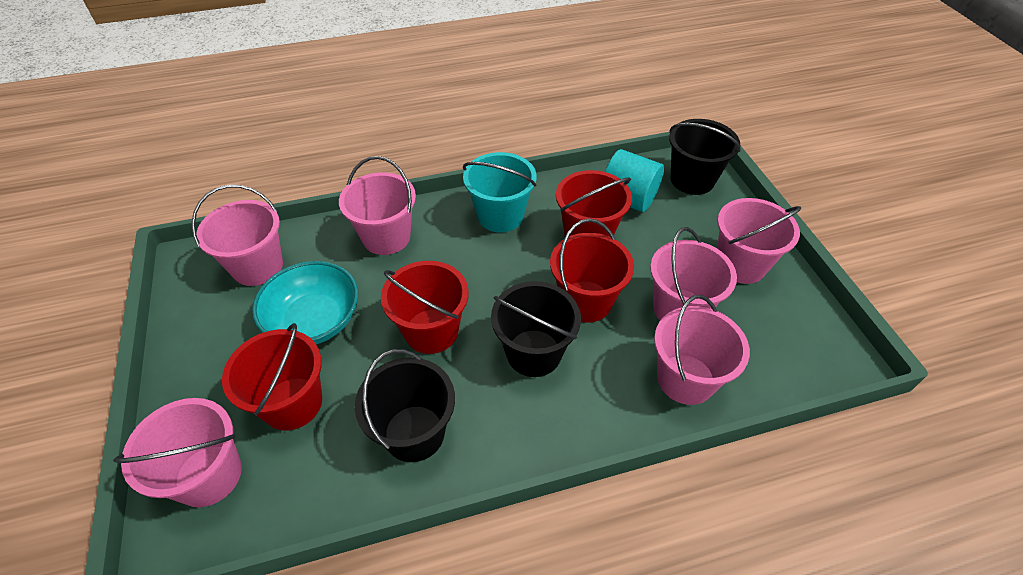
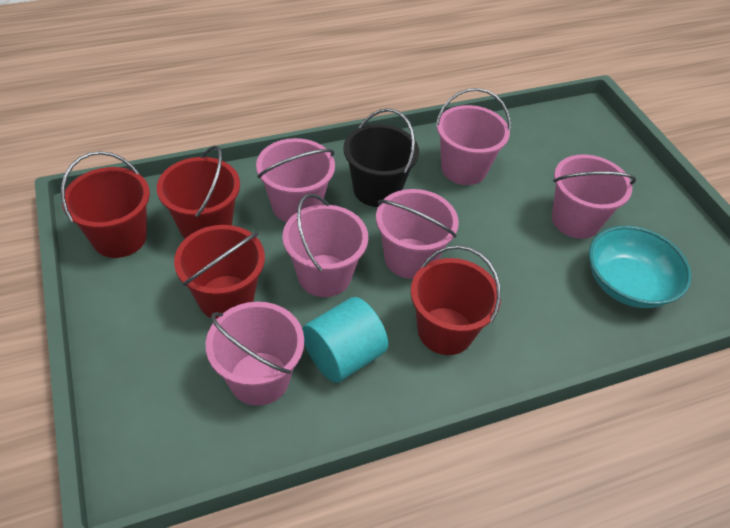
black bucket: [355,349,455,462] [491,281,581,377] [669,119,741,195] = 3 -> [343,108,419,207] = 1
turquoise bucket: [463,152,537,232] = 1 -> none = 0

